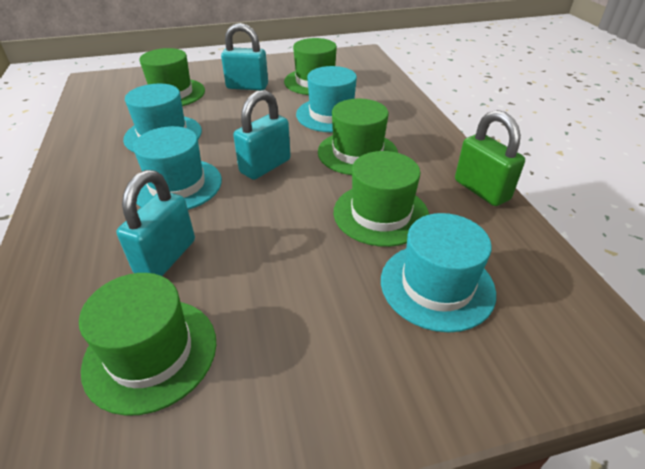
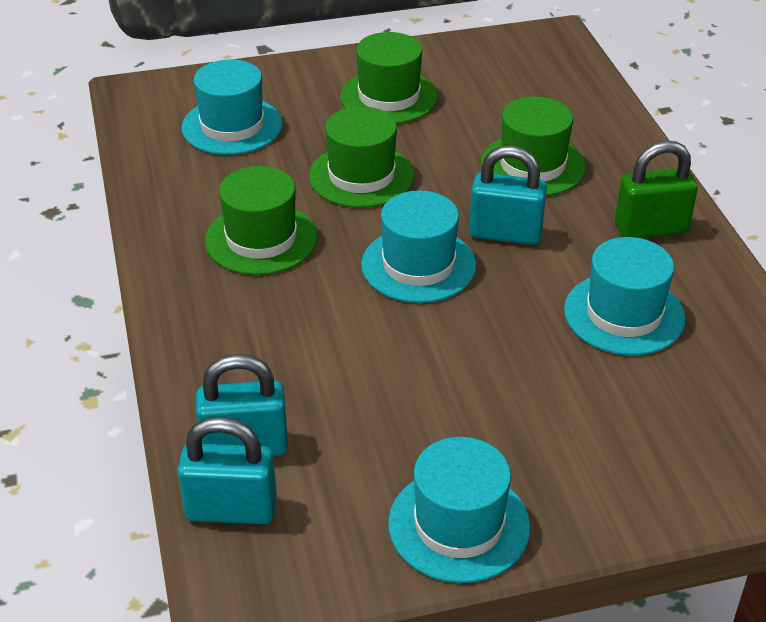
green hat: [79,273,216,416] [139,48,205,106] [284,38,337,95] [318,99,398,175] [334,151,429,247] = 5 -> [205,166,317,275] [309,106,415,208] [340,32,438,124] [481,97,586,196] = 4

